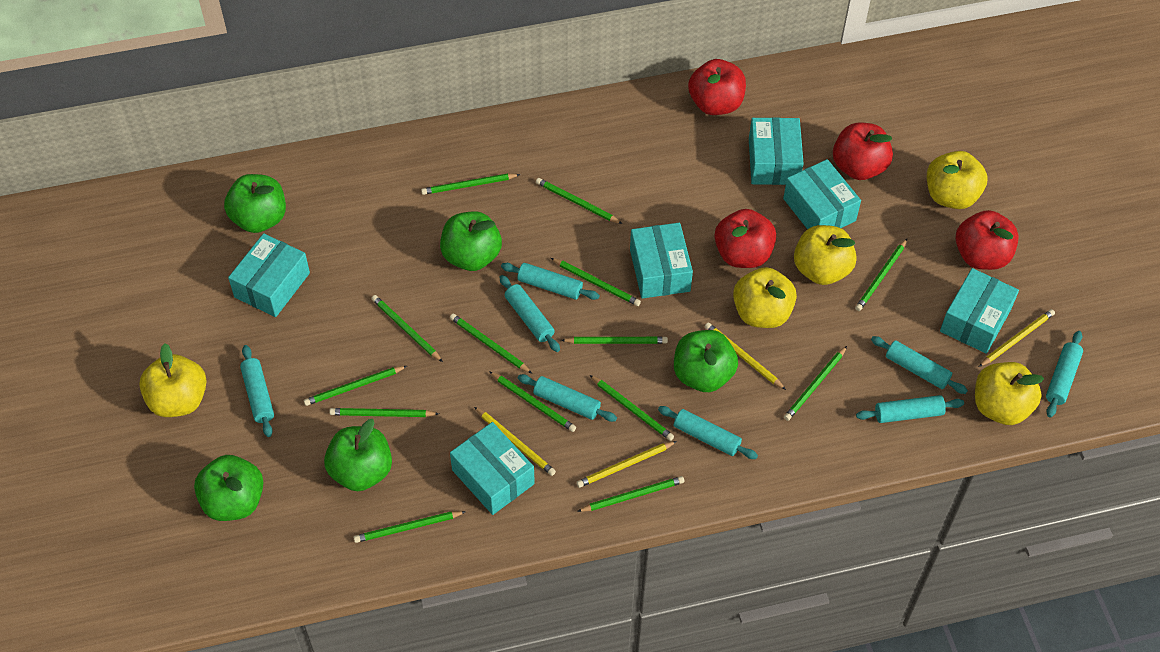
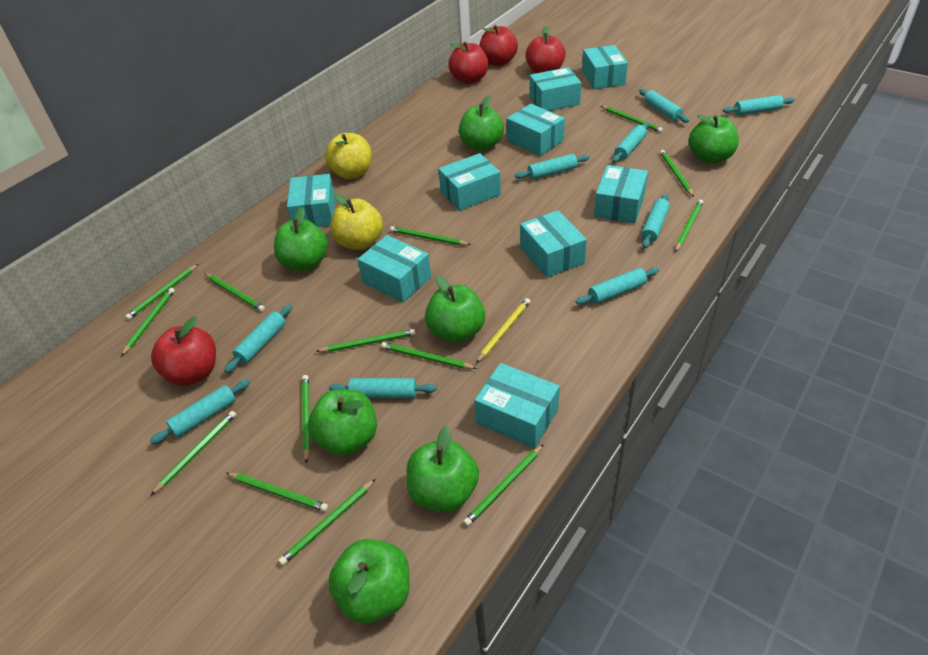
green apple: [194,455,264,521] [224,174,286,233] [324,419,392,491] [440,211,502,271] [674,330,738,392] = 5 -> [274,207,328,271] [308,389,377,456] [328,539,410,623] [406,426,479,512] [425,276,486,343] [459,96,504,151] [688,115,739,164] = 7
turquoise box: [228,233,310,317] [450,422,535,515] [630,223,693,299] [749,117,804,185] [783,159,861,230] [940,268,1019,354] = 6 -> [287,174,335,227] [357,235,431,303] [438,153,501,211] [474,363,560,448] [507,104,565,156] [520,210,587,278] [530,67,581,111] [582,45,628,89] [594,165,648,224] = 9
turquoise rolling pin: [240,345,274,437] [499,275,560,352] [501,263,600,300] [518,374,617,422] [658,406,758,459] [856,395,964,423] [871,336,968,394] [1046,331,1083,418] = 8 -> [150,379,250,444] [224,304,292,373] [329,378,437,398] [515,154,589,180] [576,267,659,305] [613,122,648,163] [639,89,689,123] [641,194,670,248] [723,95,795,115] = 9
yellow apple: [139,343,207,417] [733,267,797,328] [794,225,857,285] [927,151,988,209] [975,362,1044,425] = 5 -> [325,133,372,179] [330,193,383,250] = 2
yellow pencil: [474,407,556,476] [576,441,677,488] [705,322,786,390] [979,309,1055,367] = 4 -> [476,298,530,363] = 1

